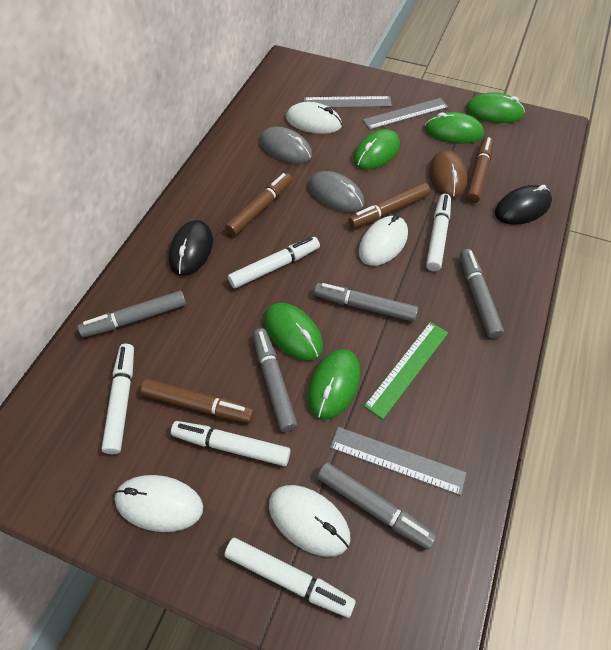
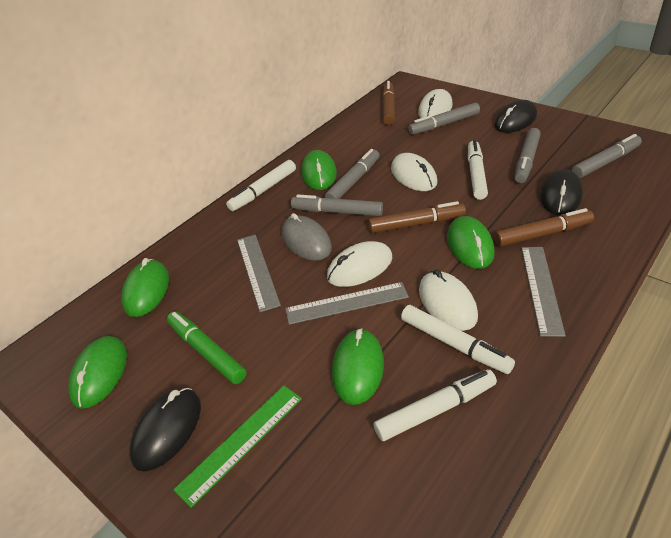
black mouse: [169,220,213,276] [495,185,552,225] = 2 -> [129,388,201,471] [494,100,537,133] [540,169,583,215] = 3
brown marker: [140,379,254,423] [225,173,292,236] [348,183,430,228] [466,137,493,203] = 4 -> [368,201,466,233] [382,81,395,125] [494,208,594,247] = 3
brown mouse: [429,150,467,198] = 1 -> none = 0
green marker: none = 0 -> [167,311,247,384] = 1
grey mouse: [260,126,312,164] [308,171,364,212] = 2 -> [282,213,332,261] = 1
white marker: [101,344,134,454] [171,421,290,466] [224,538,356,618] [228,237,320,289] [426,194,451,271] = 5 -> [226,160,296,211] [373,369,497,441] [401,305,515,374] [468,140,488,200] = 4

